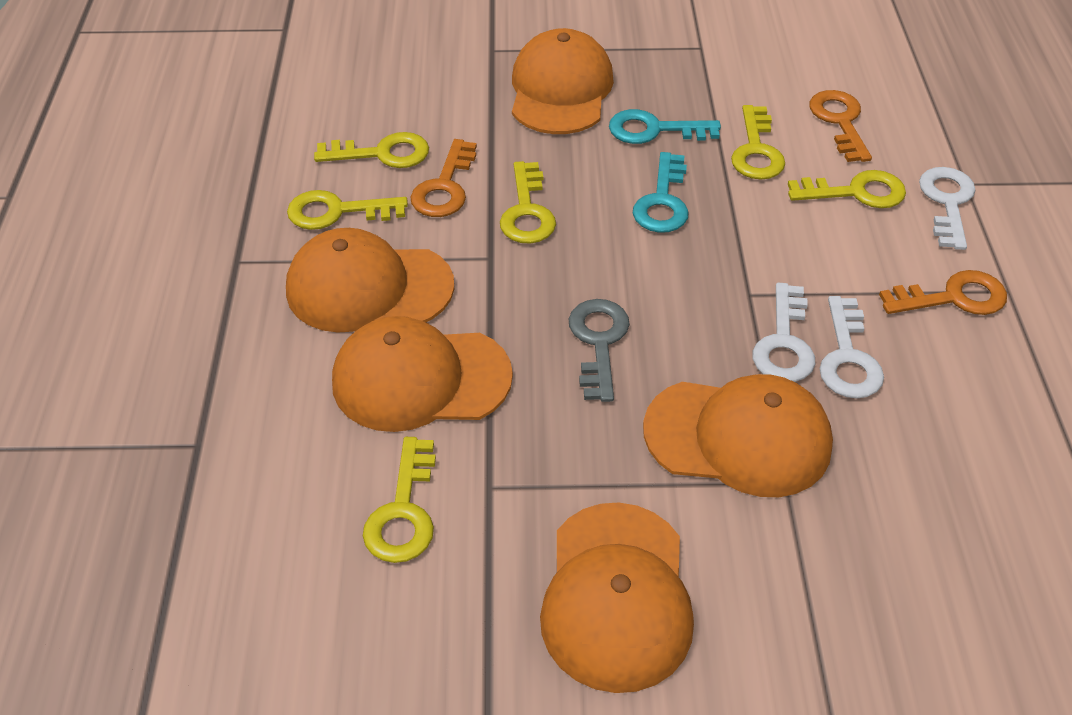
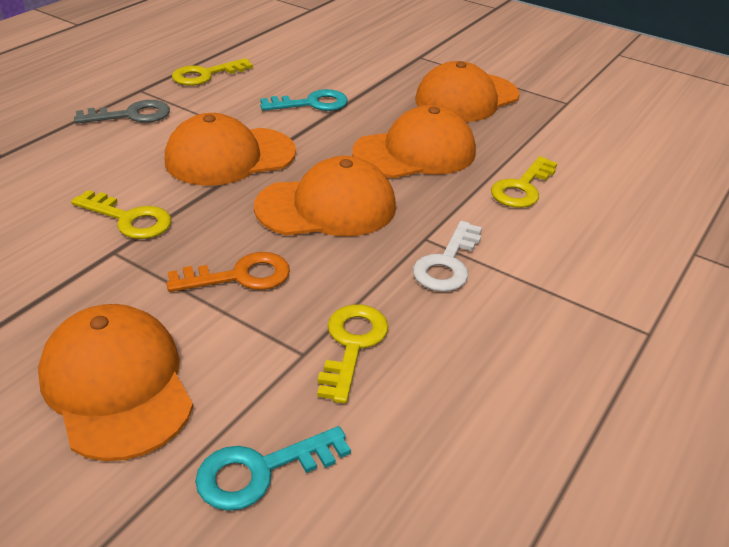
orange key: [410,139,477,217] [809,90,872,162] [879,270,1007,315] = 3 -> [166,252,290,292] = 1
white key: [753,282,815,382] [820,296,884,399] [919,167,976,250] = 3 -> [413,221,482,291] = 1
yellow key: [287,190,408,230] [314,132,429,168] [363,437,436,563] [500,161,556,244] [731,105,785,180] [788,170,906,208] = 6 -> [71,190,172,239] [172,58,253,86] [317,304,389,404] [491,156,558,208] = 4

